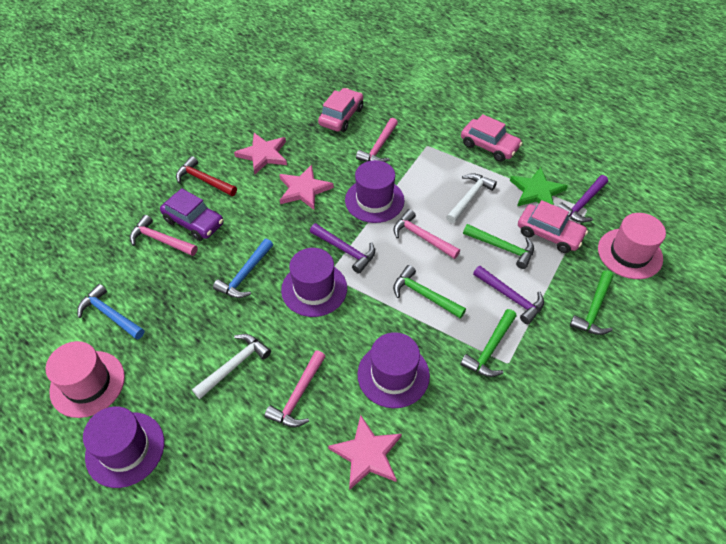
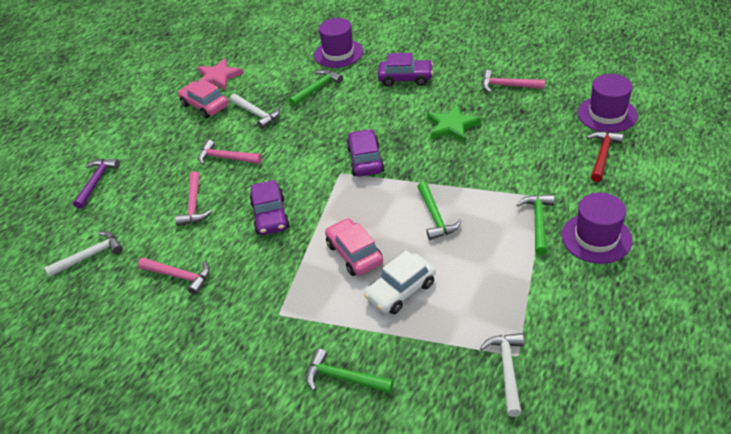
blue hammer: [77,284,145,340] [213,239,273,298] = 2 -> none = 0
pink car: [318,88,363,132] [461,114,522,162] [518,200,588,253] = 3 -> [178,79,228,118] [325,218,383,276] = 2
pink hat: [46,341,125,418] [598,213,666,279] = 2 -> none = 0
pink star: [234,133,287,174] [279,165,334,210] [328,415,402,490] = 3 -> [198,58,244,90] = 1
purple car: [160,188,224,241] = 1 -> [249,180,290,235] [346,129,385,177] [378,53,433,87] = 3
purple hammer: [310,223,375,274] [473,266,544,324] [558,175,608,222] = 3 -> [73,159,120,209] = 1
purple hat: [83,406,164,488] [281,248,347,317] [345,160,405,223] [357,332,430,408] = 4 -> [314,18,363,68] [562,193,632,264] [577,74,638,133] = 3
white car: none = 0 -> [364,250,436,314] = 1
white hammer: [192,334,271,399] [446,173,497,223] = 2 -> [44,231,123,277] [230,94,280,129] [480,333,524,417] = 3

